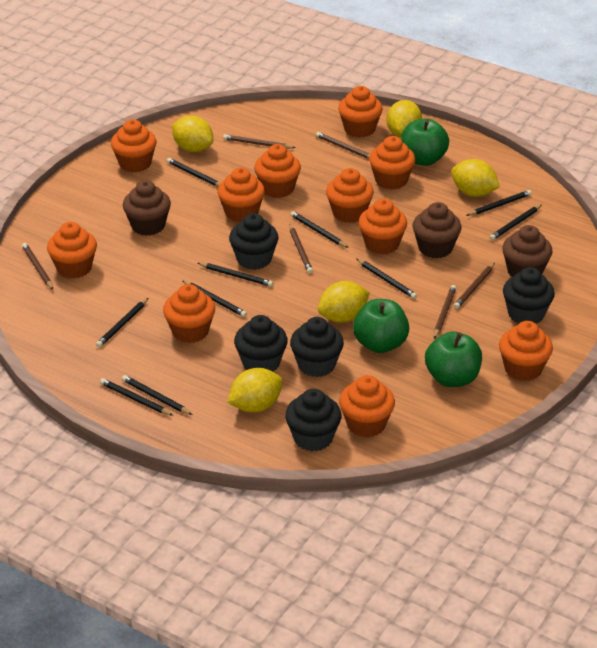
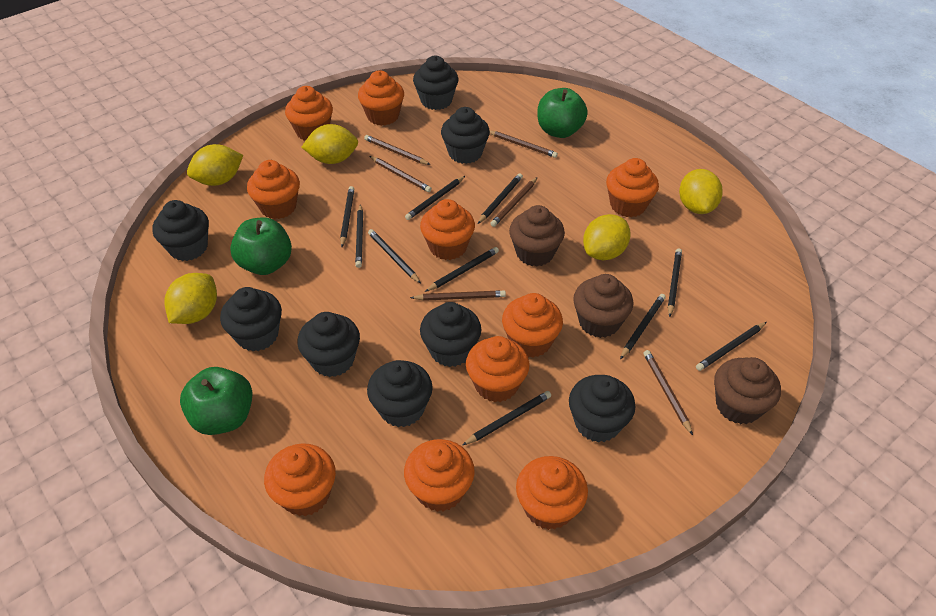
black cupcake: [229,213,279,270] [234,315,288,372] [285,389,342,451] [290,317,344,377] [503,267,555,324] = 5 -> [152,200,209,261] [220,287,282,351] [297,312,360,377] [367,360,433,427] [413,56,458,110] [420,302,481,367] [441,107,490,164] [569,375,636,442] = 8
orange cupcake: [47,222,97,279] [111,119,157,172] [163,284,215,343] [217,168,265,222] [254,144,301,198] [326,168,374,223] [338,86,383,138] [339,375,395,438] [358,198,407,255] [369,136,416,190] [499,321,553,381] = 11 -> [247,160,300,219] [264,443,336,516] [285,86,333,141] [358,70,404,126] [404,439,475,512] [420,199,475,260] [466,336,529,402] [502,293,563,358] [516,456,588,530] [606,158,659,217] = 10

